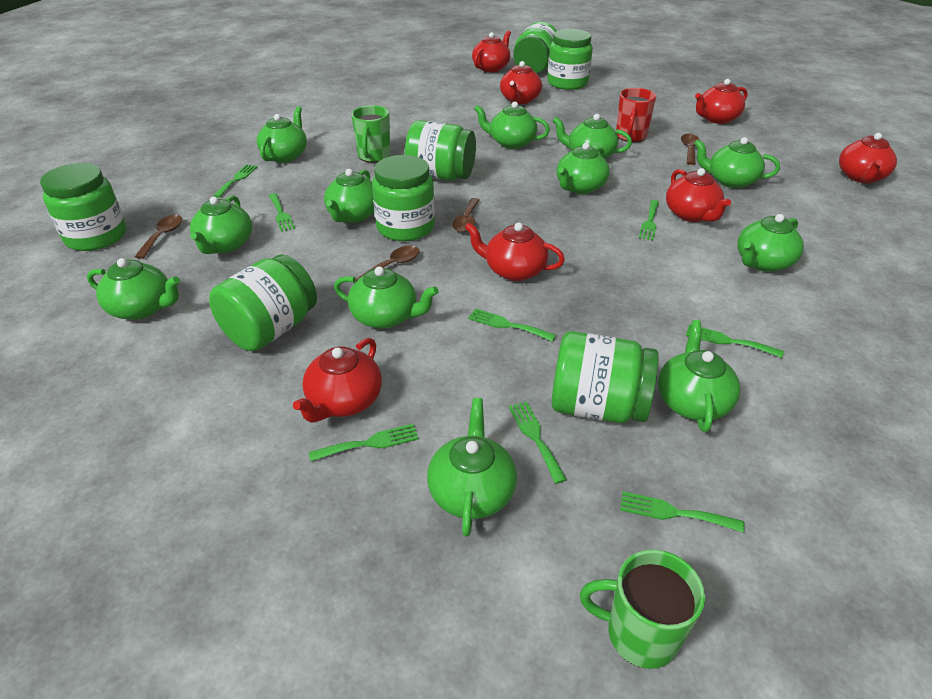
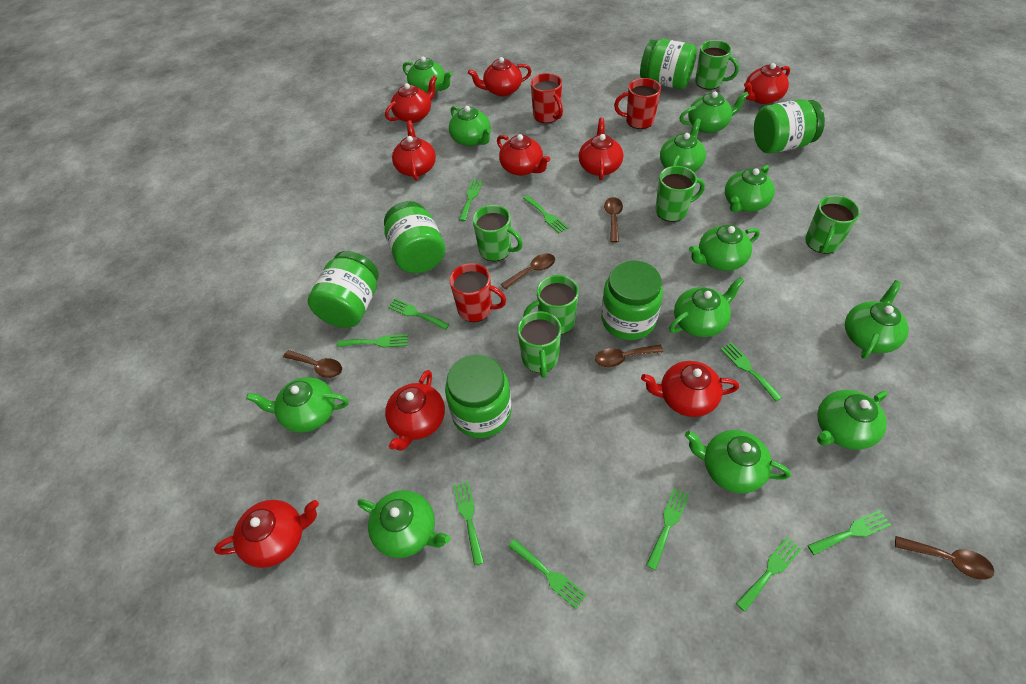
brown spoon: [135,215,182,259] [356,245,420,281] [452,198,480,232] [681,134,700,165] = 4 -> [283,350,342,378] [501,254,555,290] [595,345,664,367] [604,197,623,243] [895,536,994,580] = 5
green fork: [213,164,257,198] [269,193,295,232] [309,424,419,461] [468,308,556,342] [509,401,567,484] [620,491,744,533] [639,200,659,240] [686,324,784,358] = 8 -> [337,334,408,348] [388,298,450,330] [453,481,484,566] [459,179,483,221] [508,539,587,609] [523,195,568,234] [646,488,689,570] [721,342,782,401] [736,537,801,612] [807,510,891,555] = 10
green jar: [40,163,126,251] [209,254,317,351] [372,155,435,241] [405,120,476,181] [513,22,557,73] [547,29,593,90] [552,331,659,423] = 7 -> [308,251,379,328] [384,201,445,273] [445,354,511,438] [601,261,663,340] [640,39,697,89] [754,99,825,153] = 6
green mug: [351,105,391,163] [580,549,705,669] = 2 -> [473,205,523,261] [517,311,561,378] [523,275,579,334] [655,166,705,222] [695,40,739,90] [805,195,860,254] = 6
red mug: [616,88,656,142] = 1 -> [449,263,506,322] [531,73,563,123] [614,78,661,129] = 3
red teapot: [293,338,382,422] [465,223,565,281] [472,31,511,72] [500,61,542,104] [666,168,731,222] [695,79,748,124] [839,133,897,183] = 7 -> [214,500,319,568] [385,75,437,123] [385,370,445,451] [392,120,436,181] [468,57,532,97] [497,134,550,176] [579,118,623,180] [641,361,739,417] [744,63,790,104] = 9

